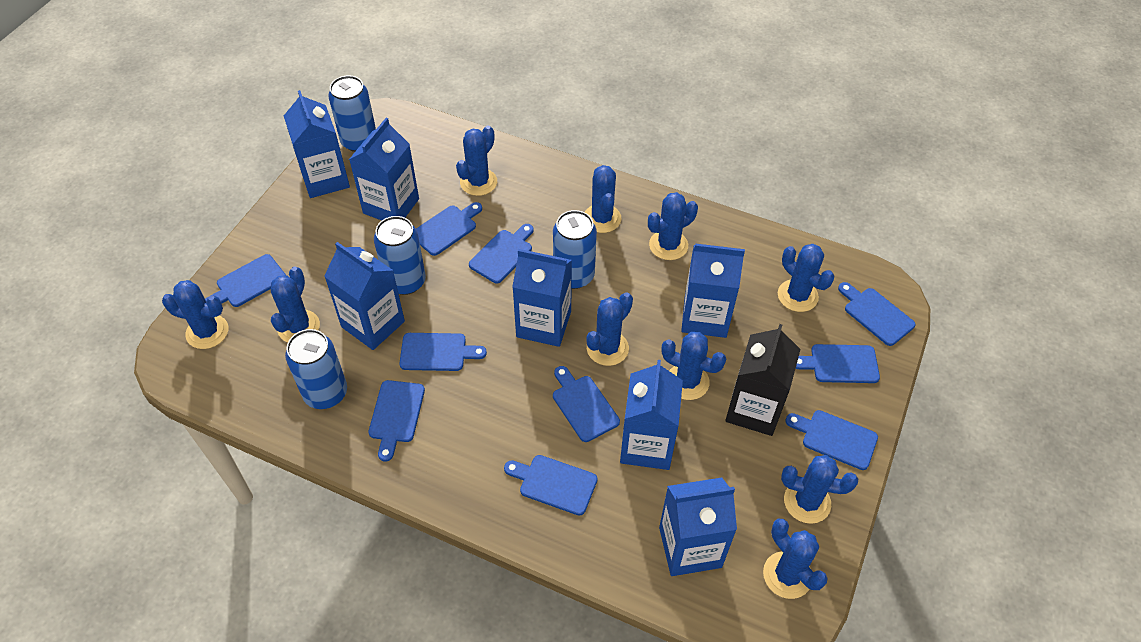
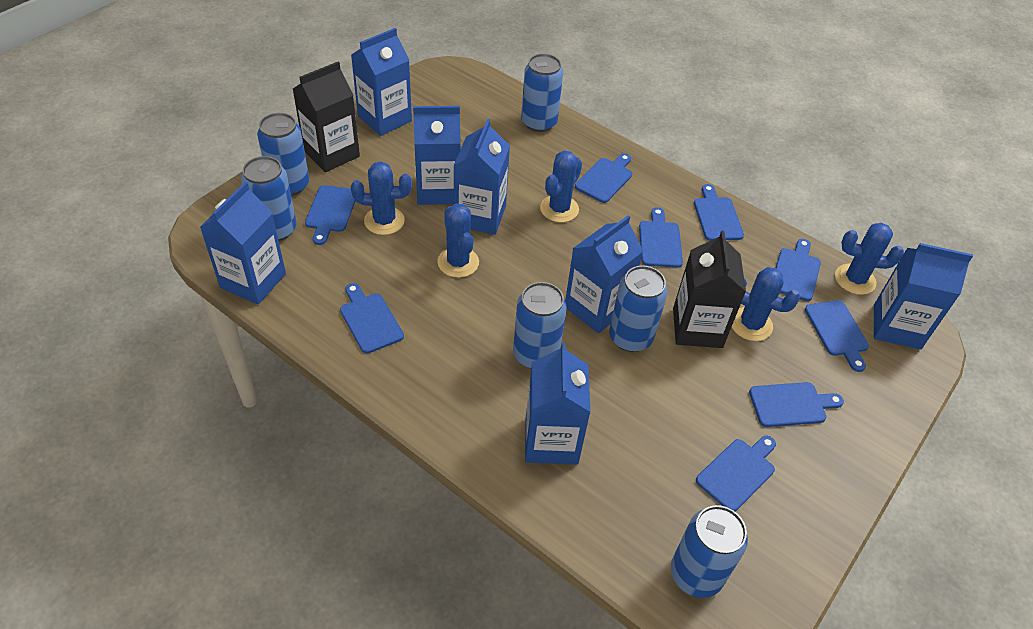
black carton: [725,324,800,436] = 1 -> [293,62,360,172] [673,231,746,348] = 2
blue cactus: [162,280,228,349] [271,267,320,342] [456,126,497,196] [585,165,621,233] [586,292,633,366] [648,192,698,260] [661,332,726,400] [763,519,828,599] [778,244,834,312] [781,455,858,524] = 10 -> [351,161,412,235] [437,204,479,278] [540,151,582,222] [732,267,800,341] [835,223,904,295] = 5
blue can: [285,329,347,409] [328,75,376,152] [374,216,426,295] [553,210,597,289] = 4 -> [241,156,296,241] [257,113,309,196] [513,282,567,369] [521,54,563,132] [609,266,668,352] [671,505,748,598] = 6
blue cutting board: [205,254,286,307] [368,380,425,462] [399,333,487,371] [416,202,482,256] [469,224,534,283] [504,455,598,516] [553,366,620,442] [786,410,878,470] [795,344,880,383] [838,282,915,346] = 10 -> [305,185,355,245] [340,283,404,354] [575,153,632,203] [639,207,683,268] [694,184,744,241] [696,436,776,511] [749,382,844,427] [776,239,821,301] [805,300,869,372] = 9

